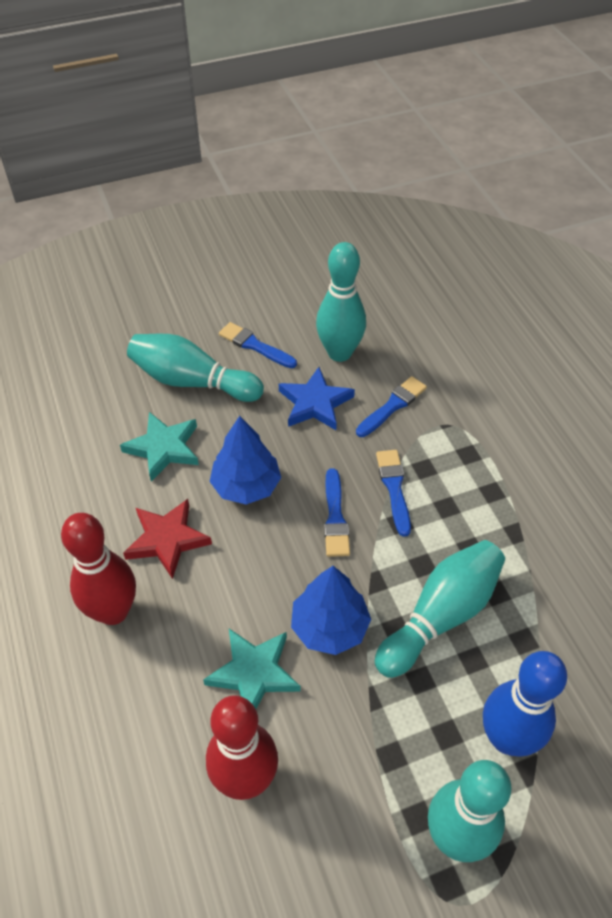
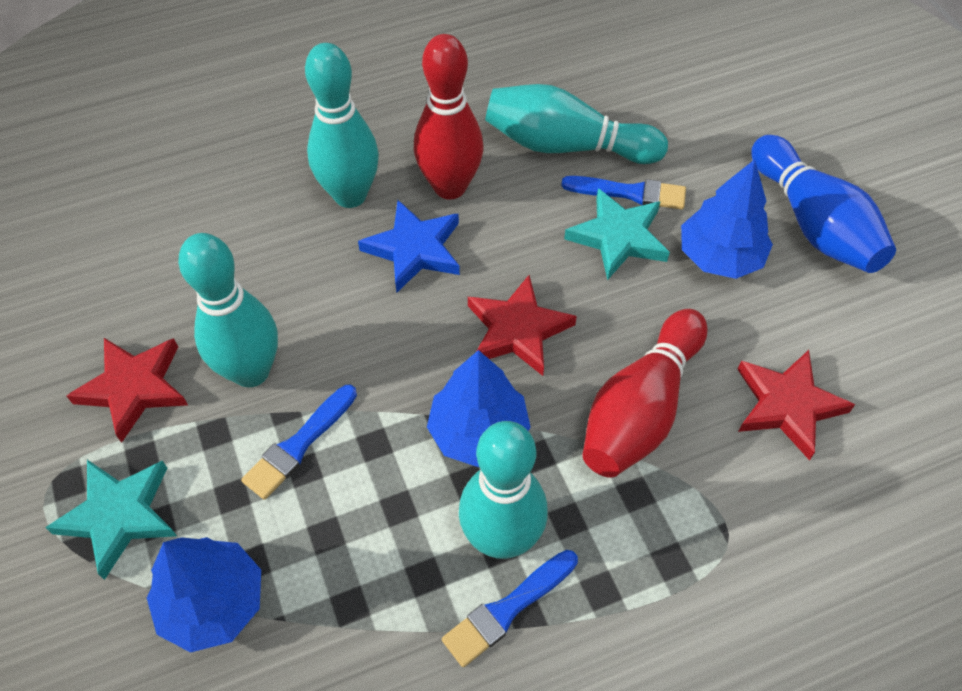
blue brush: [219,322,297,368] [324,468,350,557] [356,376,427,437] [376,450,411,537] = 4 -> [241,385,357,500] [442,550,578,667] [561,176,686,210] = 3
blue tree: [209,416,281,505] [291,566,371,655] = 2 -> [147,537,261,653] [427,350,531,467] [681,159,773,279] = 3
red star: [123,499,212,579] = 1 -> [67,338,188,443] [468,275,577,376] [737,350,855,461] = 3

